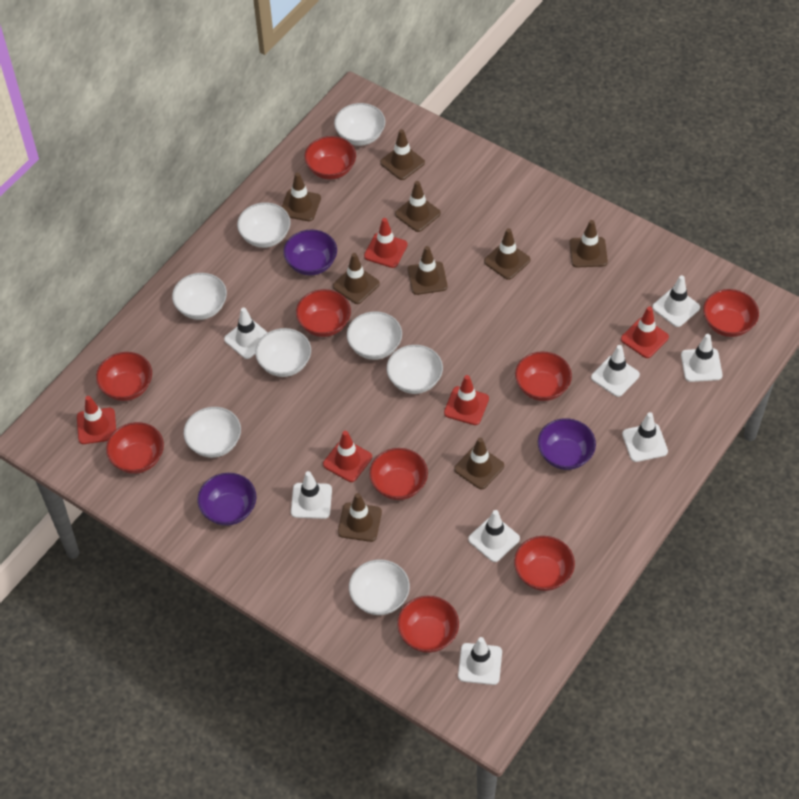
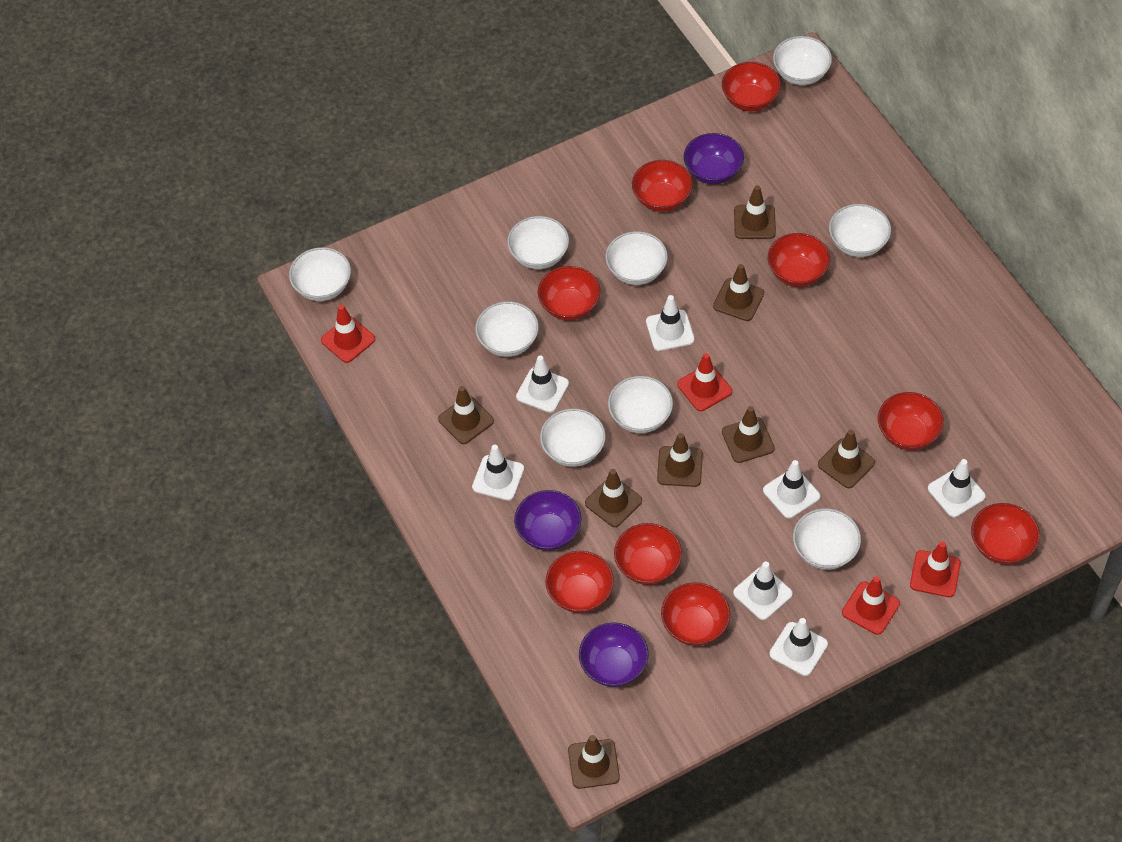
brown traffic cone: [282,172,321,221] [333,253,380,304] [338,493,382,542] [380,129,425,180] [395,181,441,232] [408,246,448,295] [454,438,504,489] [484,228,530,280] [569,220,608,267] = 9 -> [438,386,494,444] [568,735,620,789] [585,469,642,527] [657,433,703,487] [713,264,764,321] [722,406,775,463] [734,185,776,239] [818,430,875,488] = 8
red traffic cone: [77,396,116,444] [323,431,372,482] [364,218,408,268] [444,375,489,425] [621,306,669,358] = 5 -> [321,305,375,363] [677,353,732,411] [842,576,900,635] [910,542,961,597] = 4
white bowl: [172,273,227,320] [184,407,241,458] [237,202,290,248] [255,328,311,377] [334,103,385,146] [347,311,402,360] [349,559,410,615] [387,345,443,394] = 8 -> [289,247,351,301] [475,301,539,357] [507,216,569,269] [540,409,606,467] [605,231,668,285] [608,376,673,433] [773,36,832,85] [793,508,861,570] [829,204,891,257] = 9
white traffic cone: [224,307,268,359] [291,471,332,519] [458,637,502,685] [468,510,520,562] [591,345,640,397] [622,412,668,462] [652,275,700,327] [681,334,723,382] = 8 -> [472,445,524,501] [516,355,569,413] [646,295,695,351] [733,561,793,620] [763,460,820,519] [769,618,828,676] [928,459,986,518] = 7

